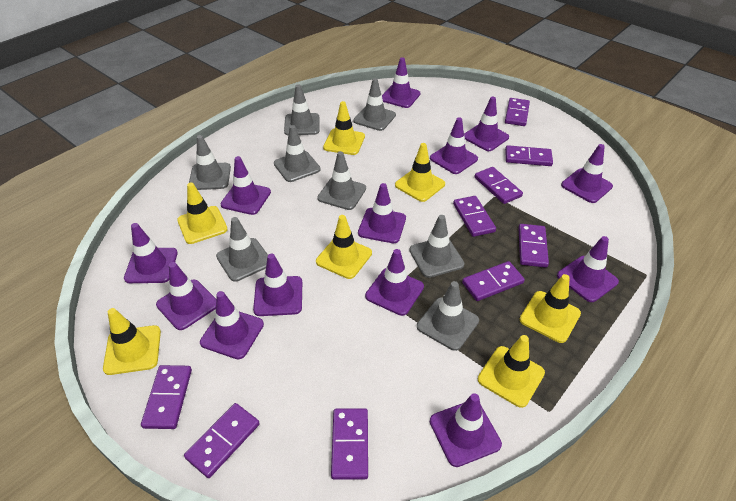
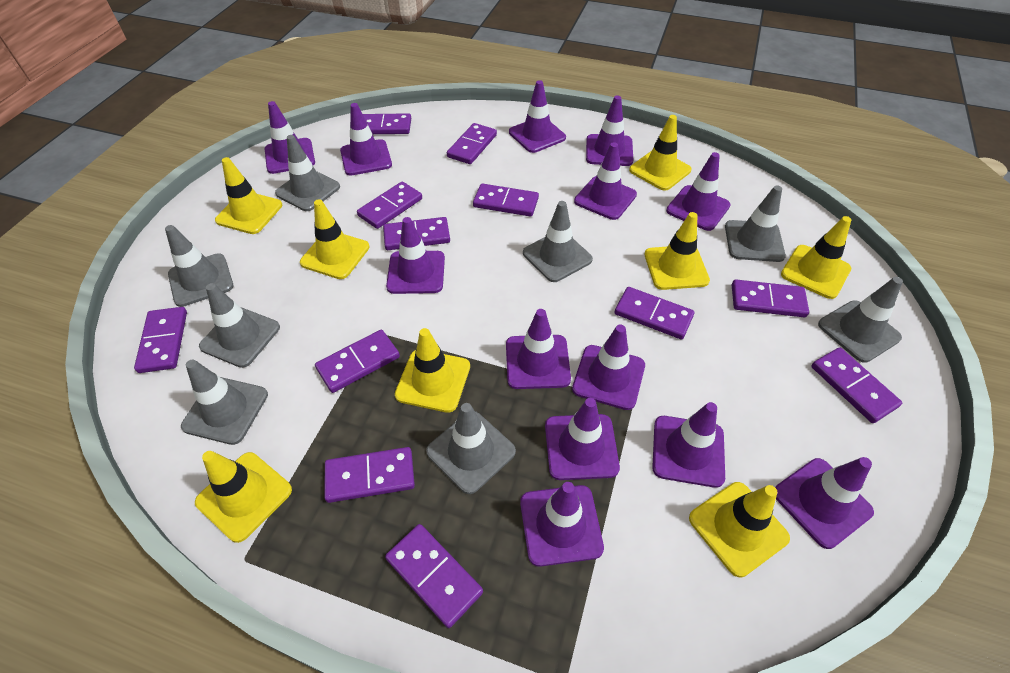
purple domino: [141,365,192,429] [184,403,260,478] [331,408,368,480] [453,196,496,237] [462,261,525,301] [475,167,523,204] [505,98,530,126] [505,145,553,166] [518,224,549,268] = 9 -> [134,307,187,373] [315,330,400,393] [324,447,415,503] [357,181,422,229] [363,113,411,134] [383,217,450,250] [385,524,483,628] [447,123,497,164] [473,184,539,217] [615,287,694,340] [732,280,809,317] [811,347,902,423] = 12
yellow traffic cone: [103,308,161,375] [177,183,228,244] [316,215,372,279] [323,101,365,155] [395,143,445,202] [478,335,545,408] [520,274,581,343] = 7 -> [195,451,292,543] [215,157,282,234] [300,199,370,279] [395,328,470,413] [629,115,691,190] [645,212,710,290] [689,482,790,577] [781,216,851,299] = 8

